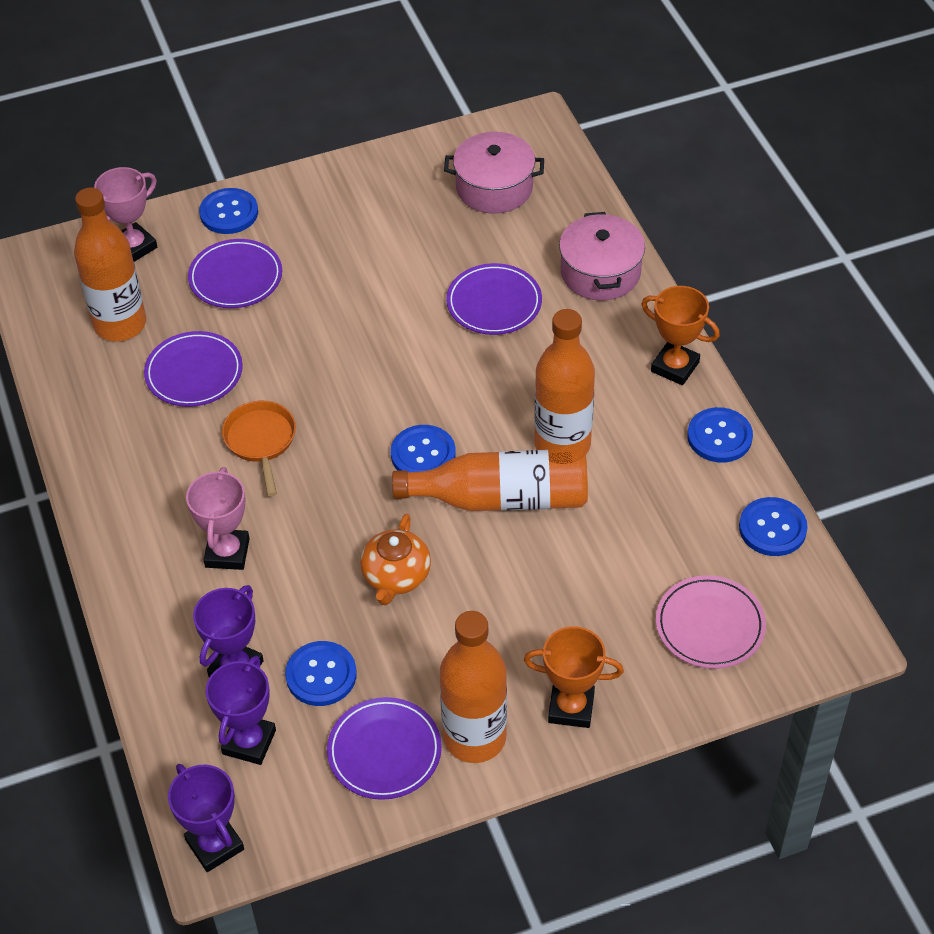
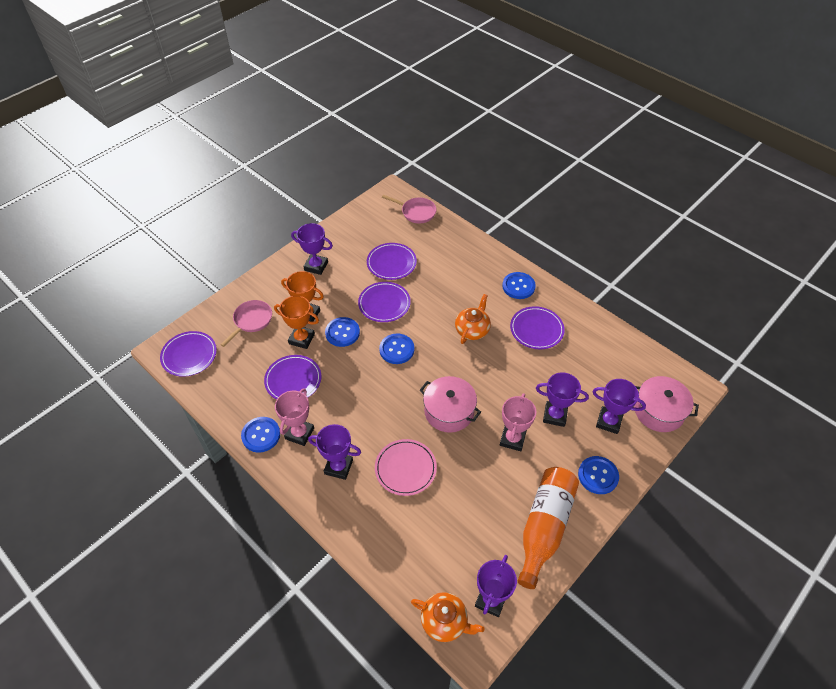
orange bottle: [74,188,146,341] [392,449,588,511] [440,611,507,763] [534,309,595,454] = 4 -> [518,467,579,589] = 1
orange pan: [222,401,296,496] = 1 -> none = 0
orange teapot: [360,514,431,605] = 1 -> [411,592,484,642] [455,294,491,344] = 2
pink pan: none = 0 -> [221,300,272,347] [382,195,436,223] = 2
purple plate: [144,331,243,407] [188,239,282,308] [327,697,442,800] [446,263,542,335] = 4 -> [160,331,217,377] [264,355,321,400] [358,282,411,322] [367,243,417,280] [510,306,565,349] = 5
purple trophy: [168,764,244,872] [193,585,264,678] [205,656,276,765] = 3 -> [291,223,333,275] [308,424,361,480] [475,555,517,617] [536,372,589,427] [592,379,646,434] = 5

